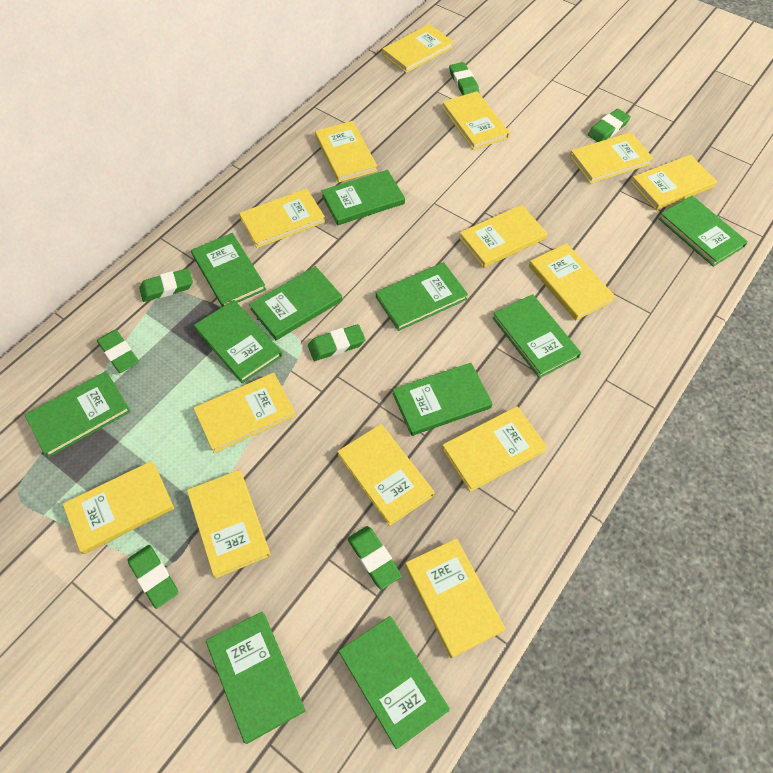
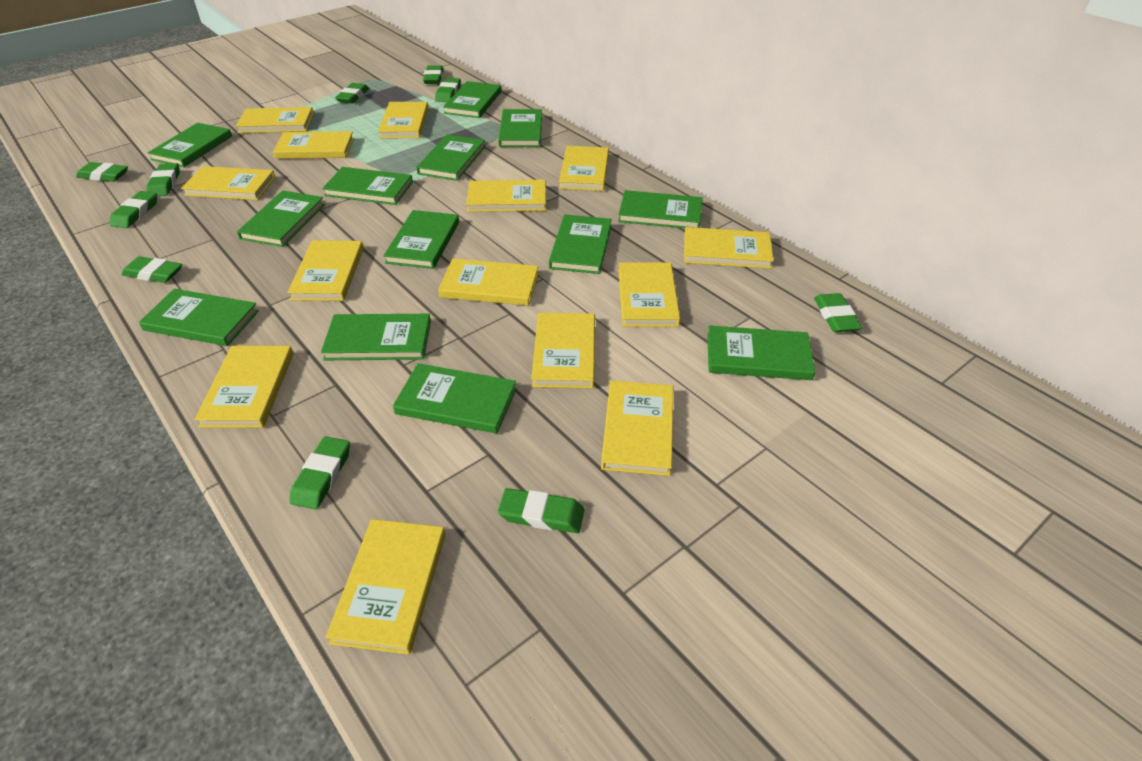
green book: [24,371,131,458] [191,233,266,307] [194,300,282,383] [206,611,306,744] [249,266,342,340] [321,170,405,225] [339,616,450,749] [376,262,468,331] [392,363,493,436] [493,294,581,378] [659,196,748,267] = 11 -> [139,289,259,346] [148,123,232,167] [237,190,325,247] [321,314,431,360] [322,167,413,205] [383,210,459,269] [393,363,517,433] [416,134,485,181] [443,81,502,118] [498,109,542,147] [549,215,612,274] [618,190,703,228] [707,325,815,380] = 13
green eraser: [97,330,139,373] [128,545,178,609] [139,268,193,302] [308,324,365,361] [347,526,402,590] [449,62,479,95] [588,109,631,142] = 7 -> [76,162,128,182] [110,191,157,228] [121,256,182,283] [146,163,180,196] [289,437,350,510] [335,83,369,104] [423,65,443,84] [435,78,461,102] [498,488,585,533] [814,293,862,332] = 10

